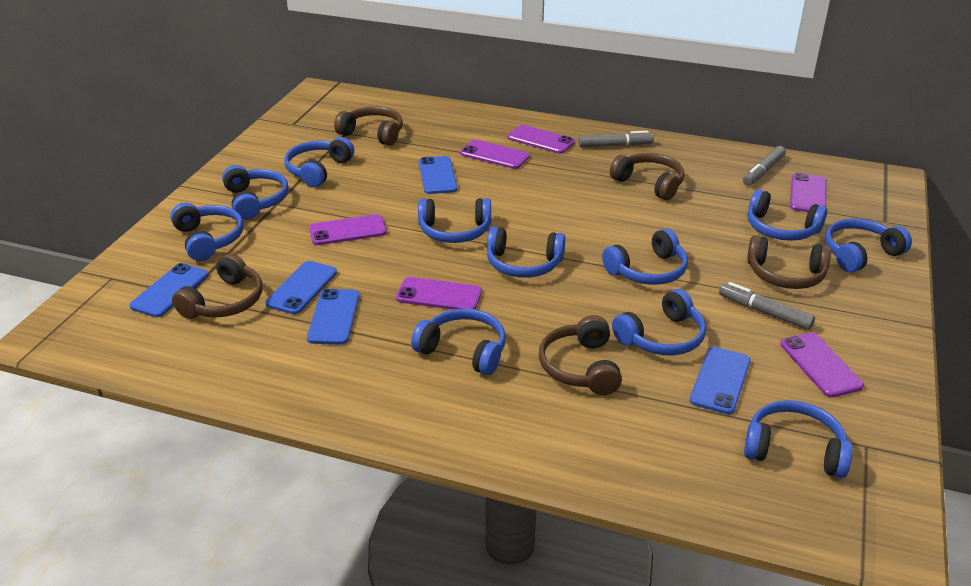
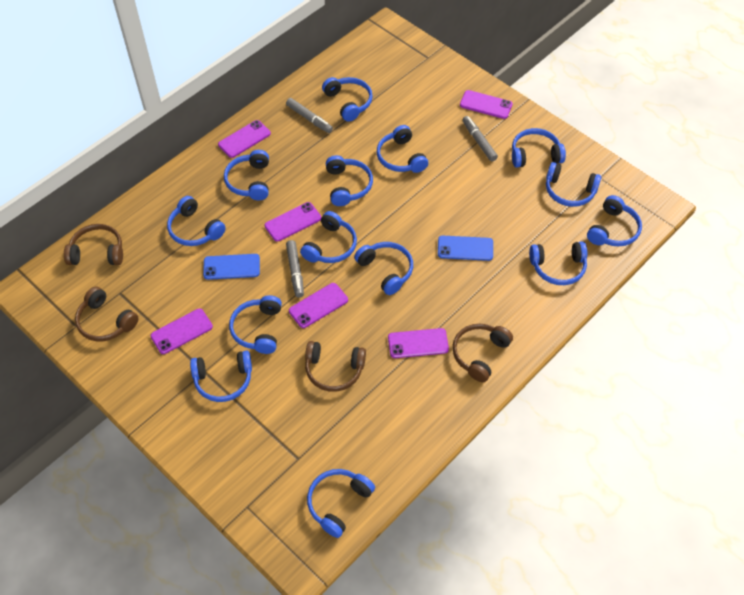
blue headphones: [170,203,244,261] [222,165,289,220] [284,137,354,187] [411,308,506,375] [418,198,491,243] [487,227,565,278] [602,228,688,285] [612,289,706,356] [744,400,853,478] [747,189,827,241] [825,218,912,273] = 11 -> [167,196,226,246] [190,350,252,402] [224,150,269,201] [229,295,282,354] [300,211,357,263] [307,469,375,538] [322,77,373,122] [326,155,373,206] [354,242,413,295] [377,125,428,173] [512,128,566,168] [529,242,587,285] [546,162,602,207] [587,195,642,247] = 14
blue phone: [129,263,208,317] [265,261,337,314] [307,289,360,345] [419,156,458,194] [690,347,751,415] = 5 -> [203,254,260,280] [438,236,493,261] = 2
brown headphones: [172,253,263,319] [334,106,403,146] [539,315,622,395] [610,153,685,200] [747,235,831,289] = 5 -> [64,224,123,265] [75,286,138,341] [305,341,366,392] [452,324,513,382] = 4

